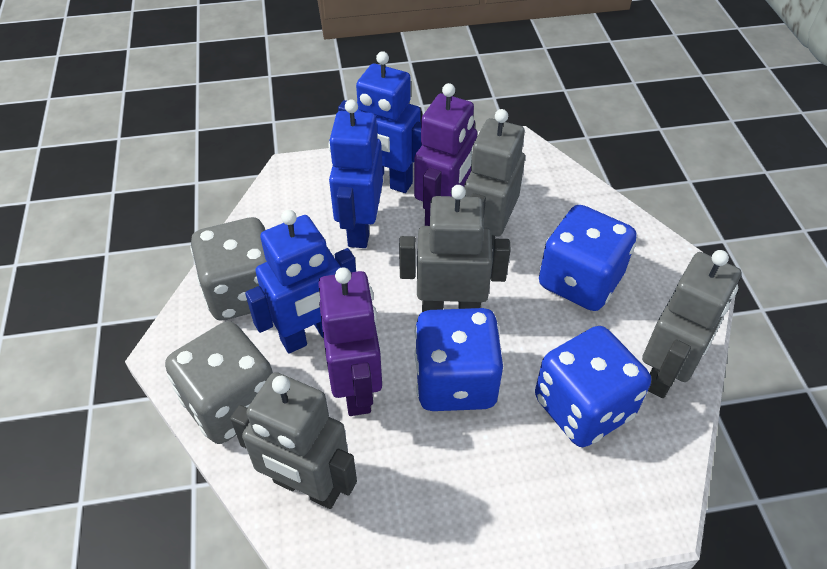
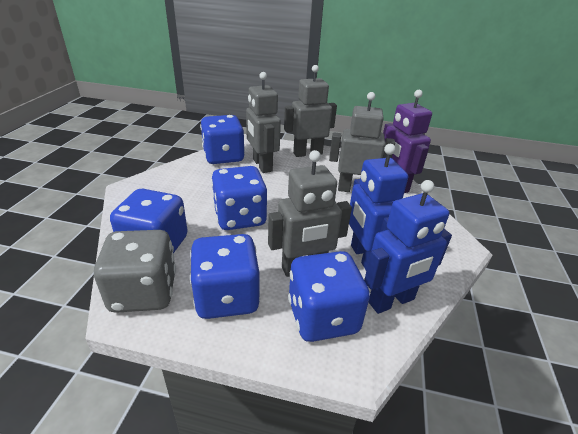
blue dice: [415,308,503,411] [535,326,651,447] [539,205,637,311] = 3 -> [110,189,188,253] [190,234,260,319] [200,115,245,164] [211,166,267,230] [288,251,370,342] = 5
blue robot: [245,210,356,353] [329,99,383,248] [338,51,422,193] = 3 -> [349,144,408,271] [364,180,452,314] = 2
grey dice: [165,321,273,444] [190,217,267,320] = 2 -> [94,230,176,313] = 1
purple robot: [318,267,382,416] [414,83,477,226] = 2 -> [383,90,432,193] = 1

